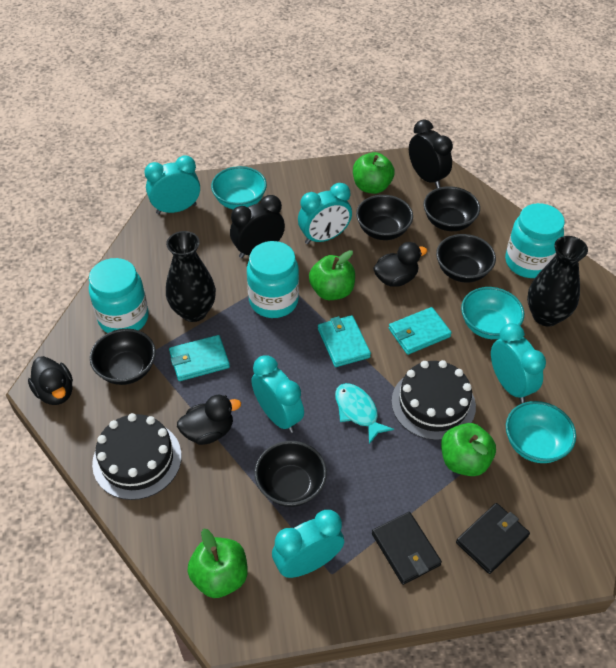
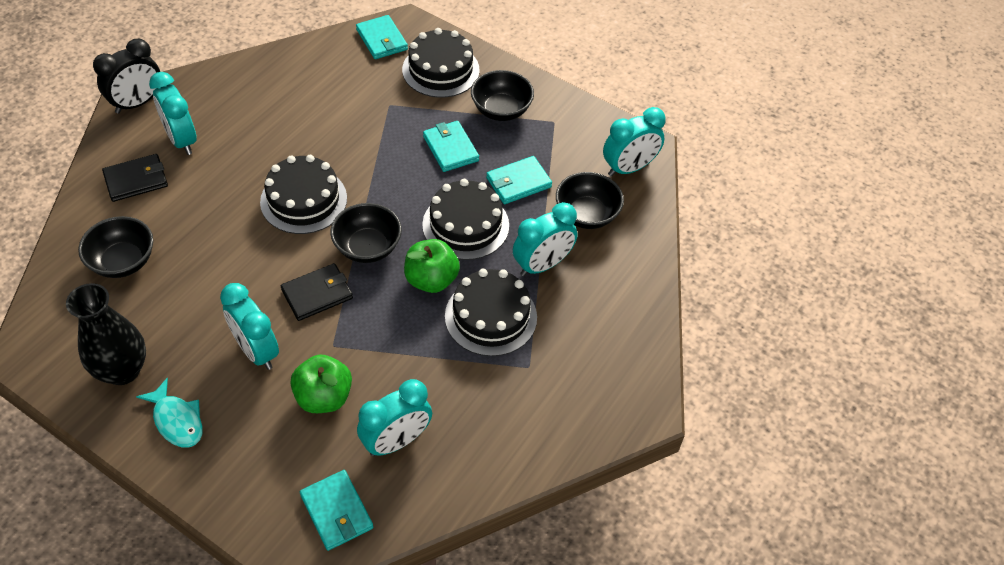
black bowl: [90,329,156,385] [254,441,327,507] [356,195,413,240] [424,186,480,231] [436,234,496,282] = 5 -> [78,216,153,278] [330,203,402,263] [471,70,534,121] [556,172,624,229] = 4
black cake: [92,413,181,500] [392,360,476,440] = 2 -> [260,155,347,234] [402,28,480,98] [422,179,509,260] [445,269,537,356] = 4
black clock: [230,195,285,258] [409,119,453,188] = 2 -> [93,39,160,114] = 1
black duck: [28,356,73,405] [177,395,241,445] [373,242,427,287] = 3 -> none = 0
black vase: [166,231,216,322] [527,236,588,327] = 2 -> [66,283,146,385] = 1
green apple: [187,528,247,598] [309,250,355,300] [353,152,395,194] [441,423,496,476] = 4 -> [290,354,352,413] [404,239,460,293] = 2
turquoise bowl: [211,166,267,210] [461,287,524,339] [506,401,576,463] = 3 -> none = 0
turquoise jar: [89,258,149,333] [247,241,299,318] [505,203,565,278] = 3 -> none = 0
turquoise wallet: [169,335,230,381] [318,315,371,367] [389,307,452,355] = 3 -> [300,470,373,551] [356,15,408,59] [423,121,479,172] [486,156,552,204] = 4

